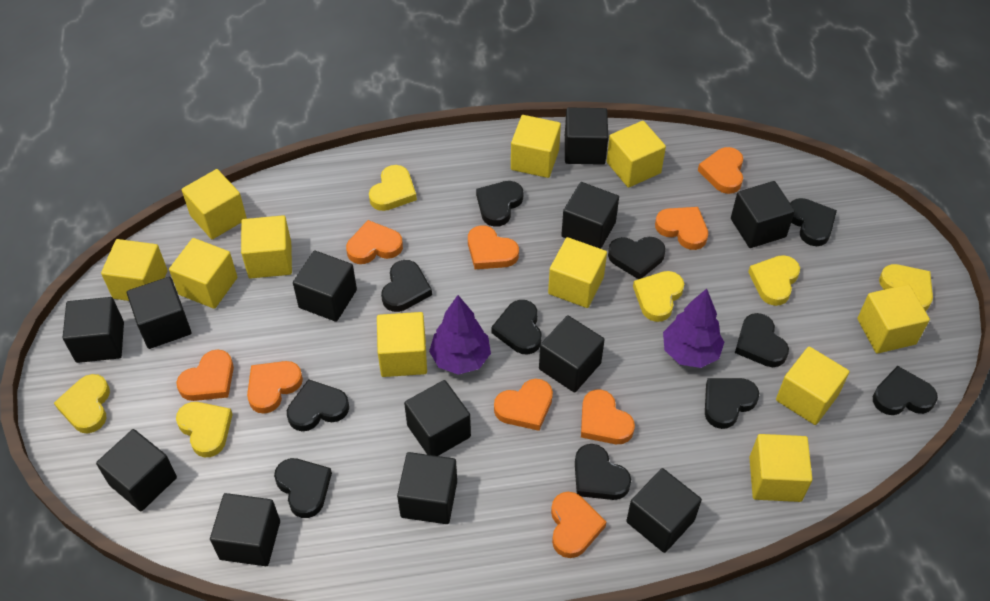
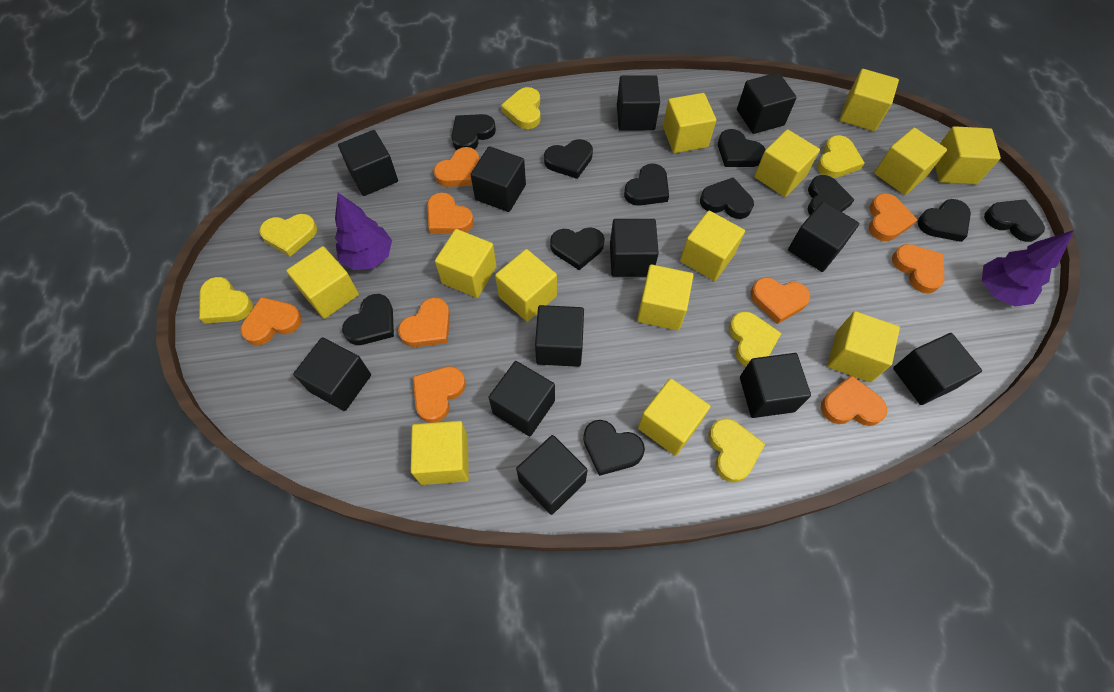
yellow cube: [101,239,167,301] [169,238,237,309] [182,169,247,239] [241,215,292,279] [377,312,427,377] [511,115,561,178] [548,237,607,308] [607,121,666,188] [749,434,812,502] [776,347,849,425] [857,284,930,354] = 11 -> [286,246,359,319] [411,421,469,485] [435,229,497,298] [495,249,557,322] [637,264,694,331] [638,378,710,456] [663,93,716,153] [680,211,745,281] [754,129,820,197] [827,311,900,382] [839,69,899,131] [874,127,947,195] [935,126,1001,184] = 13

